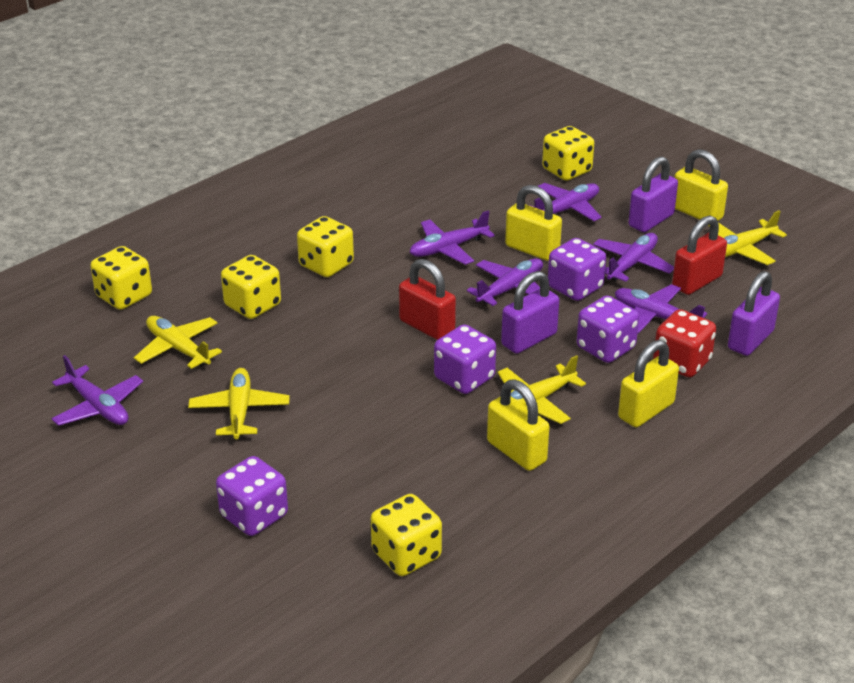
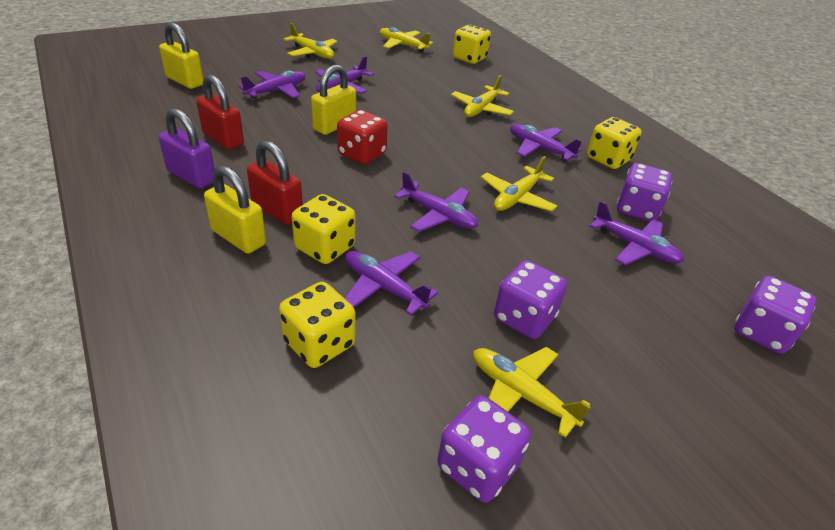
purple padlock: [501,271,559,354] [629,156,678,232] [728,271,780,356] = 3 -> [159,108,215,189] = 1
yellow dice: [90,246,152,310] [221,255,281,319] [297,216,354,277] [371,494,442,576] [542,126,594,181] = 5 -> [279,282,355,368] [292,194,355,264] [453,25,491,64] [587,117,642,169] = 4
yellow padlock: [487,379,550,471] [505,185,562,261] [618,340,679,427] [674,149,728,221] = 4 -> [159,22,203,89] [204,165,266,254] [311,65,356,135] = 3
yellow plane: [134,316,222,369] [188,368,290,439] [498,355,586,424] [708,210,787,265] = 4 -> [283,23,338,59] [380,27,433,52] [451,75,514,117] [473,347,591,438] [481,156,557,211] = 5

